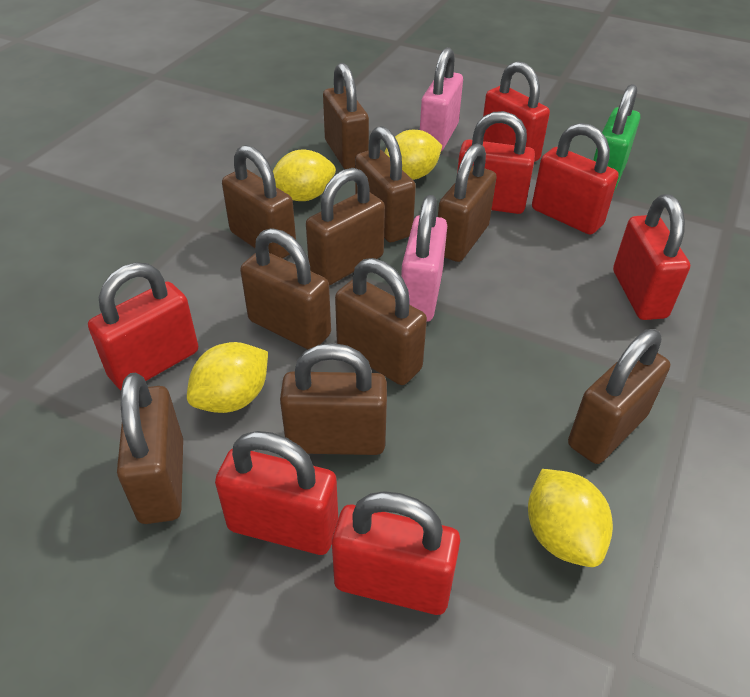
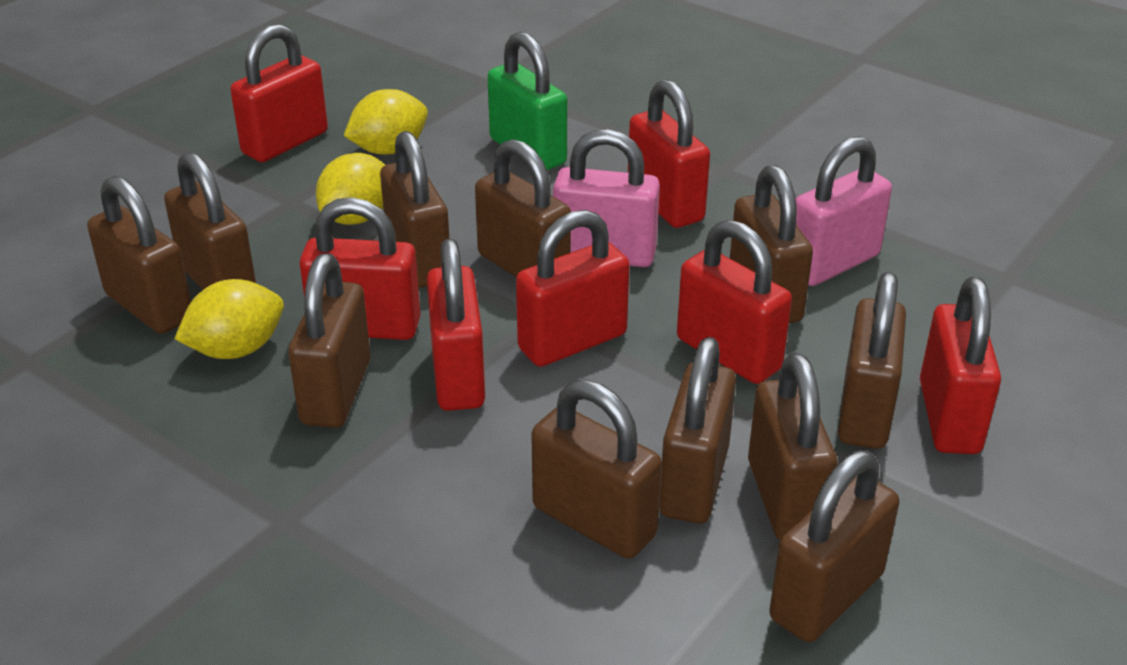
brown padlock: [117,373,183,524] [222,145,296,259] [240,228,331,350] [280,343,387,455] [306,168,385,285] [323,63,369,169] [335,258,427,385] [355,126,416,242] [438,143,497,262] [568,329,670,464] = 10 -> [87,176,191,334] [164,152,256,290] [288,253,371,428] [380,131,449,288] [475,139,571,277] [531,379,662,559] [659,337,736,524] [730,165,813,323] [748,353,837,541] [769,450,900,642] [838,272,906,449] = 11
yellow lemon: [187,342,268,413] [273,150,336,201] [384,130,442,180] [528,469,613,567] = 4 -> [174,279,284,359] [316,153,385,225] [344,89,428,155] = 3

